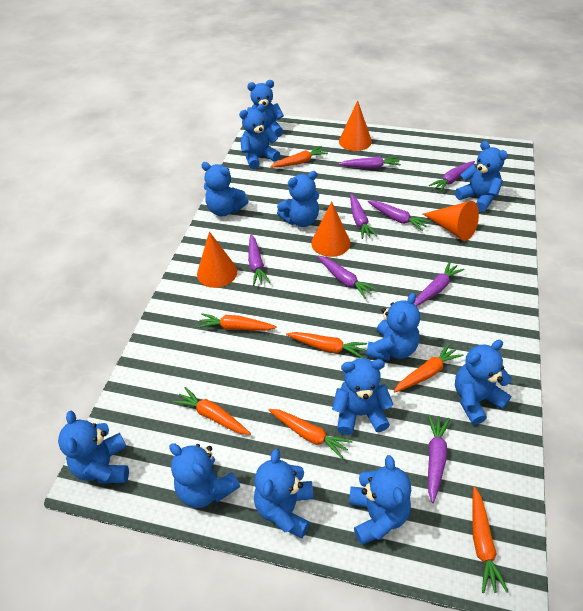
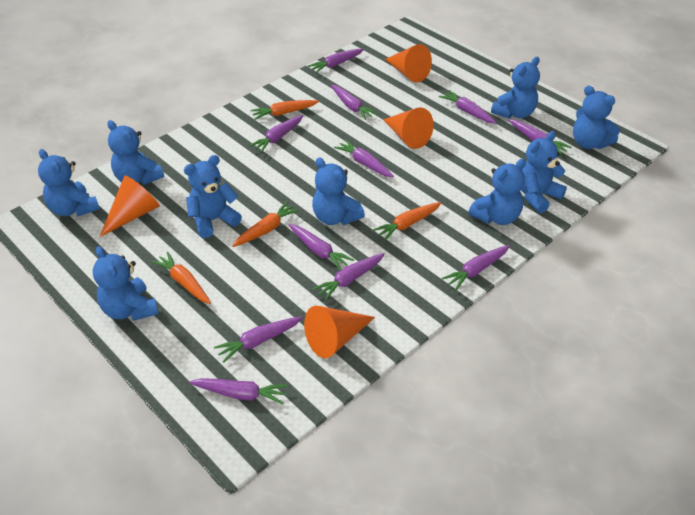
blue teddy bear: [58,411,129,483] [169,443,240,508] [201,162,248,216] [239,104,280,169] [247,80,284,137] [254,449,314,538] [277,171,319,227] [332,358,394,435] [349,455,411,545] [366,293,420,361] [455,141,508,212] [455,340,512,425] = 12 -> [38,149,100,216] [93,246,158,321] [107,120,164,185] [184,155,242,238] [312,157,365,225] [468,159,526,225] [491,57,540,119] [521,131,567,213] [573,86,620,149] = 9
orange carrot: [173,387,251,435] [198,313,277,331] [269,409,352,459] [270,146,328,168] [286,332,367,358] [394,343,463,393] [472,487,508,593] = 7 -> [151,252,211,304] [232,201,300,247] [251,100,319,120] [373,202,441,241] = 4
purple carrot: [248,234,270,286] [317,256,377,299] [338,156,401,169] [350,194,378,239] [367,200,430,231] [414,261,465,306] [428,414,450,503] [429,161,475,193] = 8 -> [189,378,288,404] [214,316,303,363] [249,115,303,153] [288,224,354,270] [308,49,364,73] [312,253,385,301] [331,85,378,120] [334,140,394,177] [439,90,497,124] [442,245,510,290] [508,119,572,155] = 11

